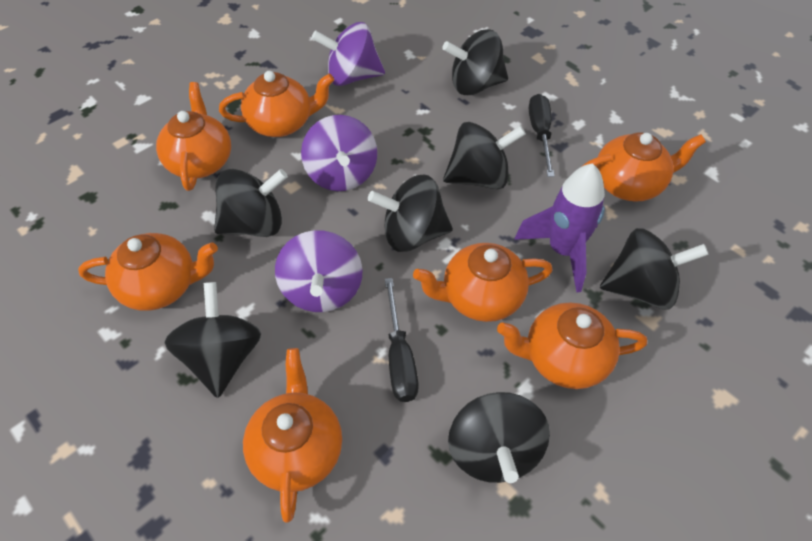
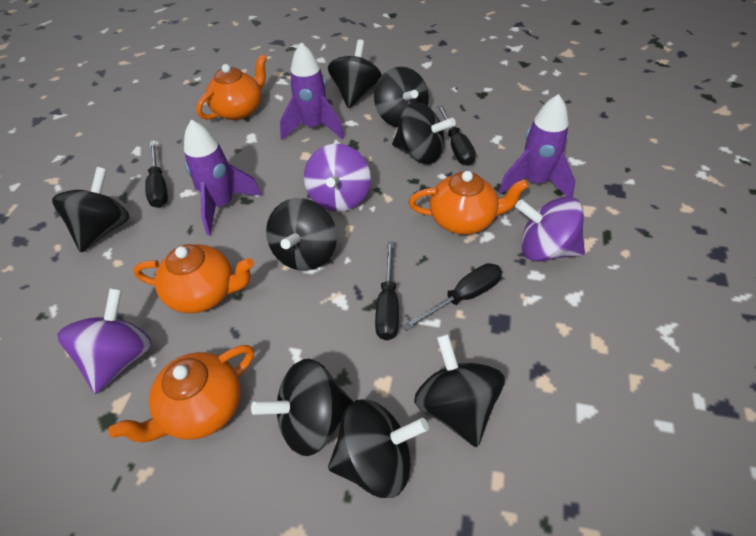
black screwdriver: [385,278,419,402] [529,94,555,177] = 2 -> [145,142,168,208] [375,241,399,340] [402,263,502,331] [438,105,476,166] = 4
black spinning top: [164,282,261,398] [214,169,288,237] [368,175,453,252] [442,29,508,95] [443,122,526,189] [448,392,550,483] [600,228,709,310] = 7 -> [52,167,129,252] [251,359,354,456] [266,198,337,271] [328,39,382,108] [328,399,429,498] [374,67,429,127] [392,102,456,164] [414,334,505,447] = 8
orange teapot: [78,233,218,311] [156,82,231,191] [219,71,334,137] [243,348,342,522] [413,243,553,322] [497,303,647,389] [582,132,706,202] = 7 -> [108,345,254,443] [133,244,254,313] [196,54,267,120] [409,171,529,235] = 4
purple rocket: [514,163,605,293] = 1 -> [184,120,262,235] [280,42,344,140] [499,94,575,198] = 3

